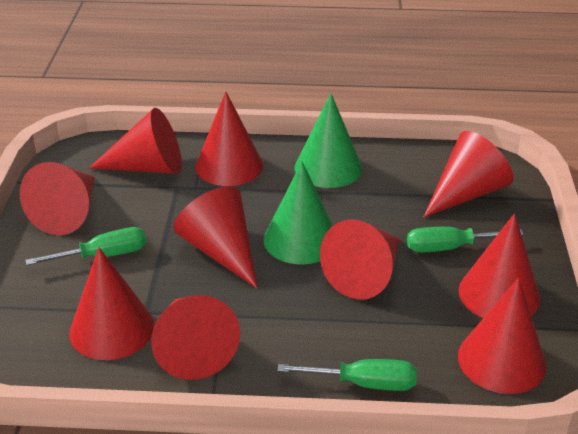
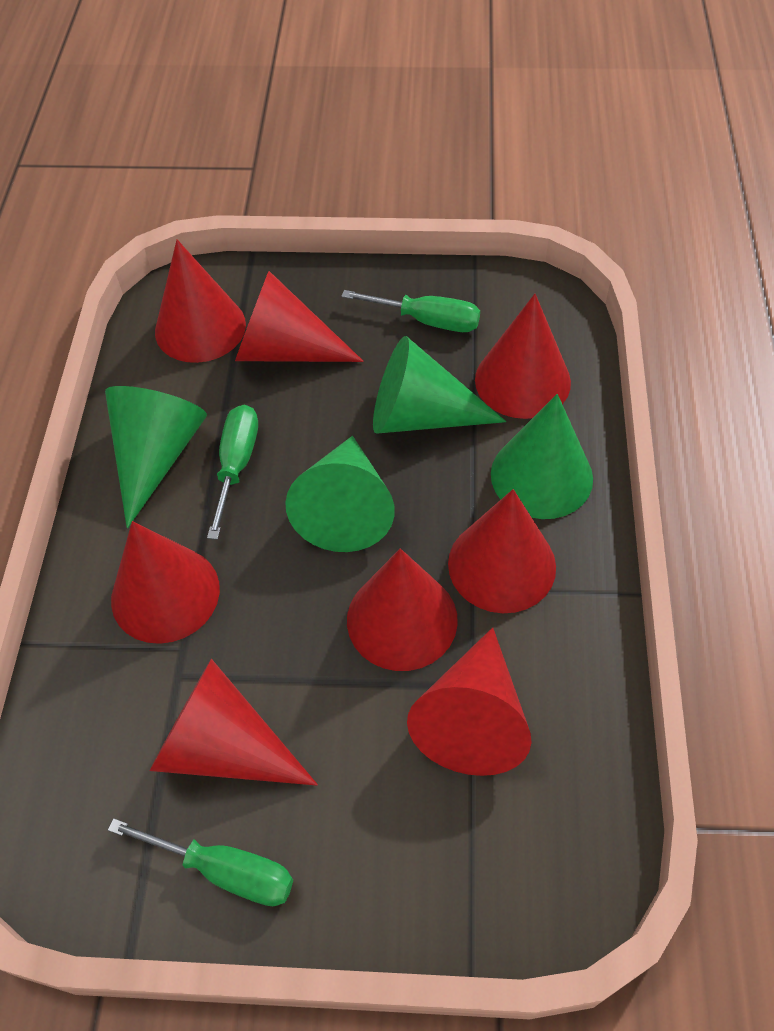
green cone: [263,161,333,265] [295,93,363,188] = 2 -> [105,386,207,528] [285,436,395,552] [373,336,506,434] [491,394,593,519] = 4
red cone: [20,162,95,235] [69,247,154,360] [89,108,182,174] [151,295,240,380] [173,186,257,288] [195,92,263,186] [320,219,400,300] [424,131,514,217] [458,278,547,394] [459,213,541,318] = 10 -> [111,521,220,644] [150,659,318,786] [155,239,246,363] [235,271,364,362] [347,548,458,671] [407,627,532,776] [448,489,556,613] [475,294,571,419] = 8

